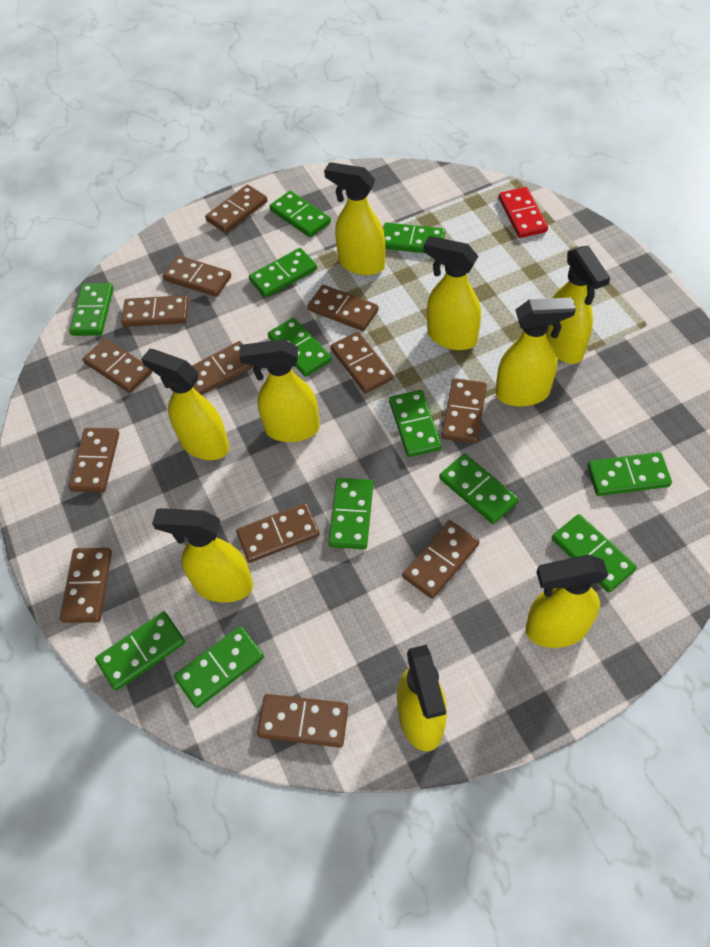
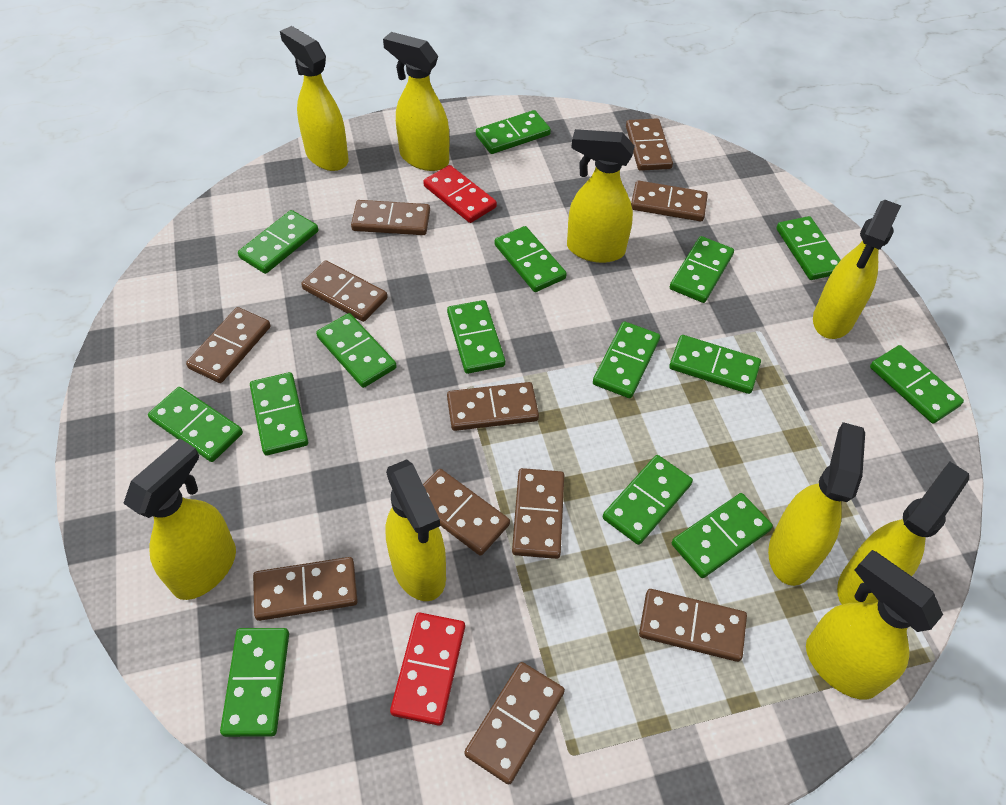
brown domino: [60,548,112,623] [68,428,119,492] [83,339,152,393] [122,295,189,327] [163,255,231,297] [192,341,254,395] [205,185,267,233] [236,503,320,563] [257,694,348,748] [307,285,378,331] [331,332,393,393] [402,520,479,599] [442,378,487,444] = 13 -> [186,307,270,383] [253,557,358,621] [301,260,387,322] [351,200,430,235] [423,469,510,556] [447,382,539,431] [464,662,565,785] [512,468,564,559] [626,118,673,171] [631,181,708,221] [639,589,747,662] = 11
green domino: [69,283,113,336] [95,611,185,691] [174,626,264,708] [249,248,317,298] [268,318,332,377] [269,191,331,238] [328,478,373,549] [383,222,445,253] [389,390,442,457] [439,454,519,524] [552,514,637,593] [587,452,672,496] = 12 -> [148,387,243,462] [220,628,289,737] [238,210,318,274] [250,372,308,455] [316,313,397,388] [447,300,505,374] [476,110,551,154] [495,226,567,292] [593,321,660,398] [603,455,693,545] [669,335,761,394] [670,236,734,303] [672,493,773,578] [776,216,841,280] [870,345,964,424] = 15
red domino: [499,187,548,238] = 1 -> [390,612,465,726] [423,165,497,223] = 2

